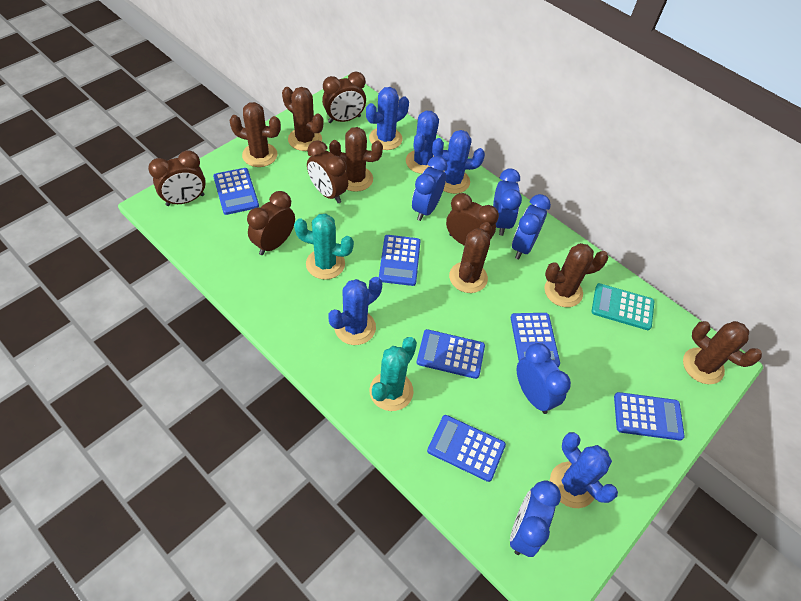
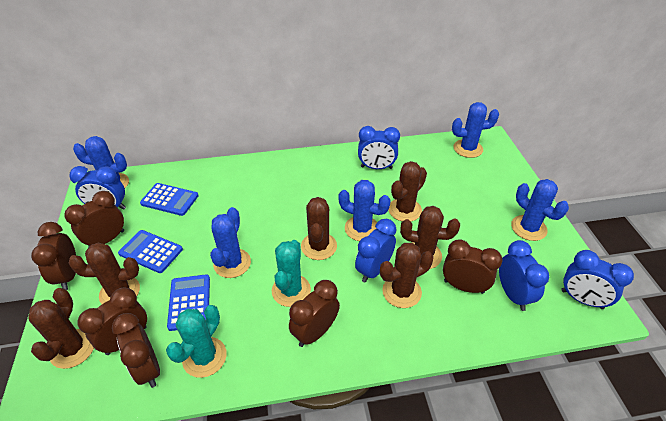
blue calculator: [213,168,259,215] [379,235,421,286] [417,329,485,379] [427,415,506,482] [511,313,560,367] [614,392,685,440] = 6 -> [118,230,183,273] [140,183,199,216] [167,274,210,331] = 3
brown clock: [148,150,206,206] [247,191,295,255] [307,140,348,203] [322,72,366,123] [446,193,499,246] = 5 -> [31,222,76,290] [64,191,124,248] [77,287,147,355] [112,313,160,388] [289,280,340,347] [443,239,503,294] = 6
turquoise calculator: [591,283,654,330] = 1 -> none = 0

